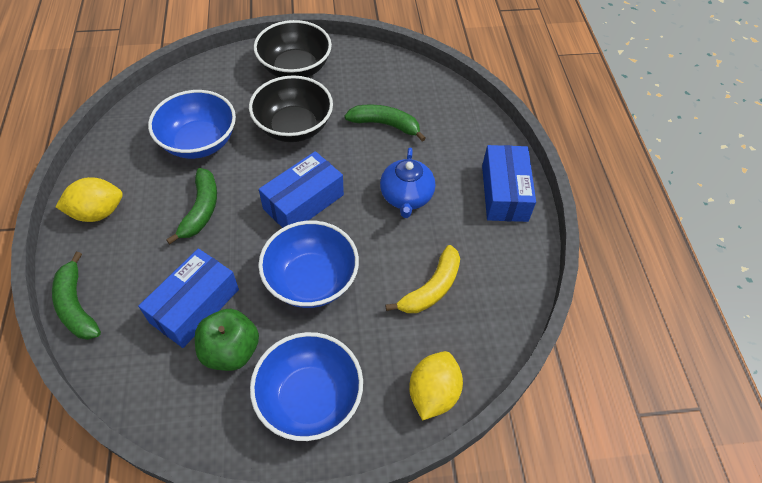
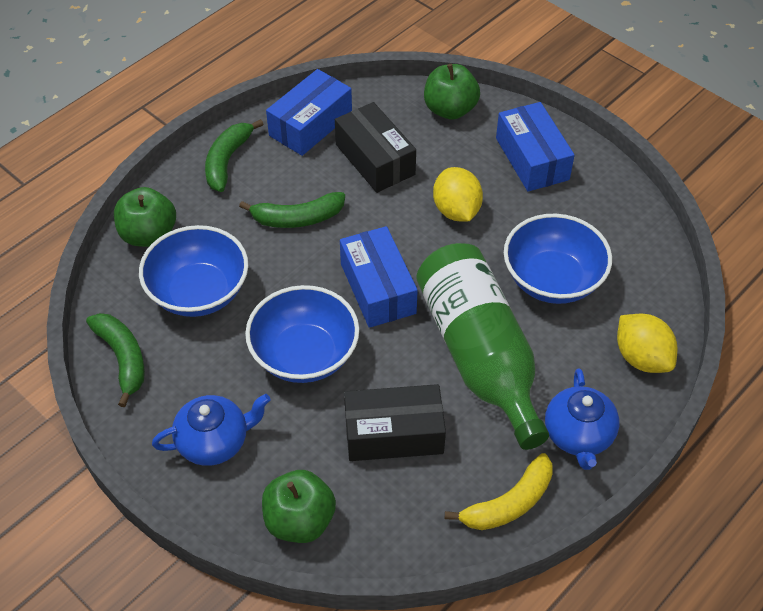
black bowl: [249,75,333,142] [254,20,332,77] = 2 -> none = 0
black box: none = 0 -> [335,102,416,193] [344,384,446,461] = 2
blue teapot: [380,147,435,218] = 1 -> [152,394,271,466] [545,368,619,470] = 2
green apple: [195,309,259,371] = 1 -> [114,187,176,247] [262,470,336,543] [424,64,480,120] = 3
green bottle: none = 0 -> [416,243,549,450] = 1

